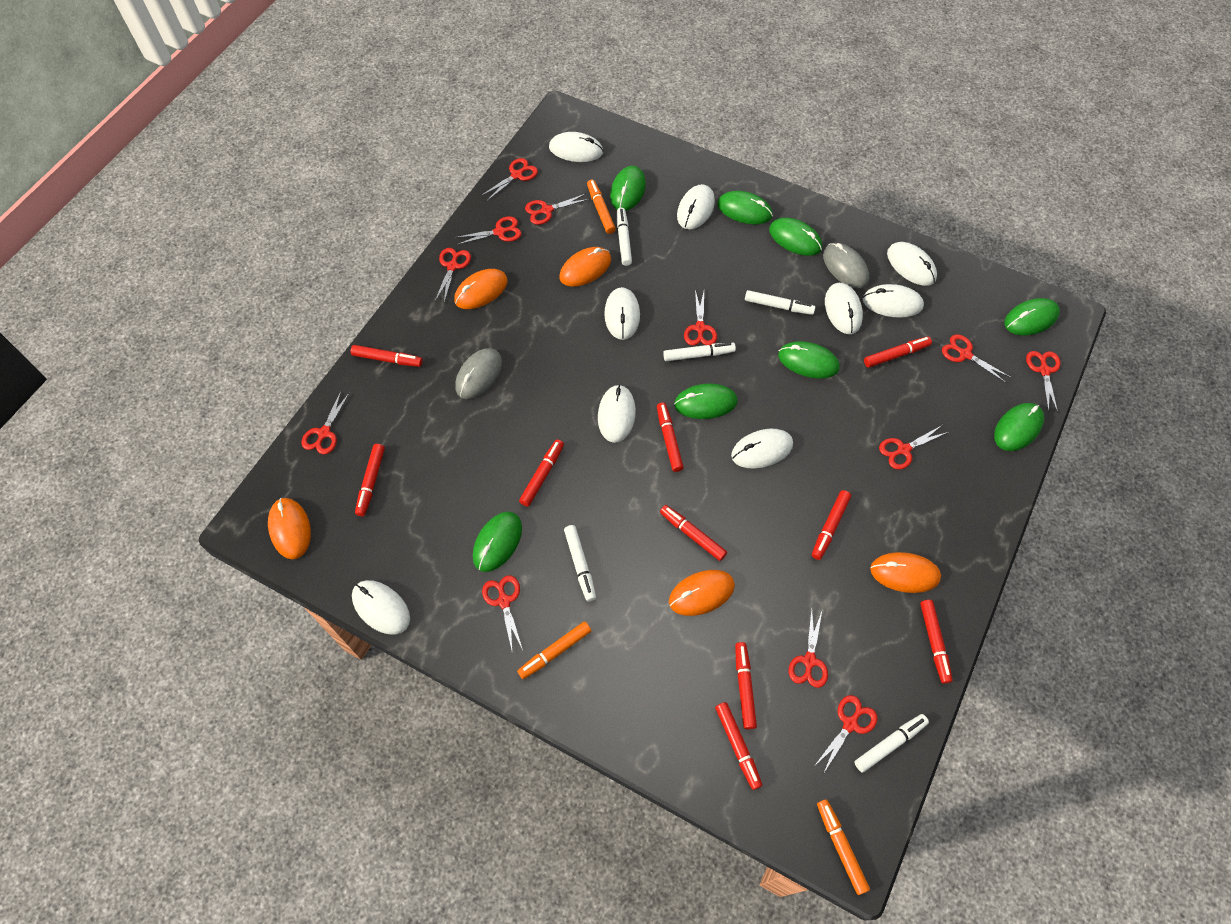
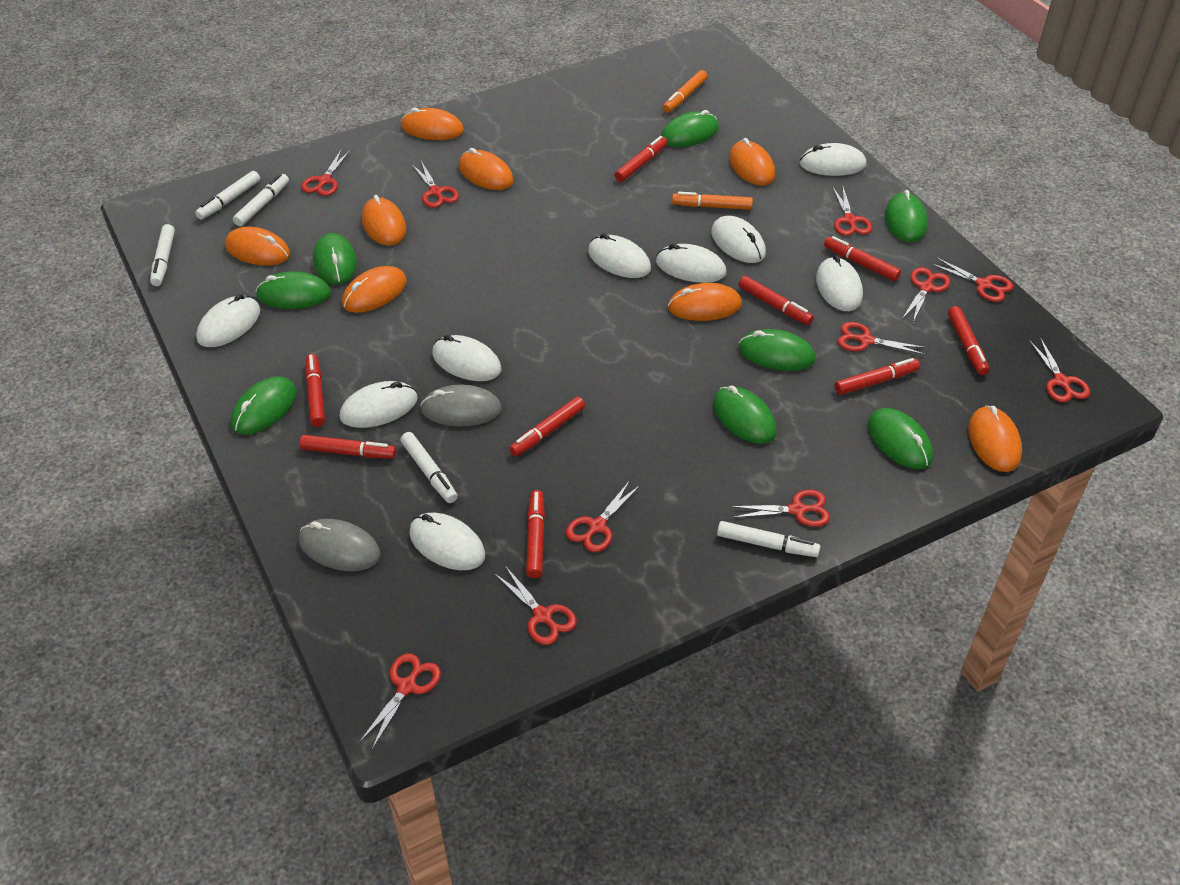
orange marker: [517,621,591,679] [587,180,616,234] [817,799,870,895] = 3 -> [663,70,707,113] [672,192,753,210] = 2
orange mouse: [268,498,311,559] [454,269,508,309] [560,247,611,286] [669,570,735,616] [870,552,941,593] = 5 -> [225,227,290,265] [342,266,407,313] [362,195,406,246] [401,108,464,140] [459,148,514,190] [668,283,742,321] [729,138,775,186] [968,406,1022,472] = 8
red marker: [351,345,423,367] [355,444,385,516] [519,439,564,507] [657,402,684,472] [660,505,727,561] [715,702,762,790] [735,642,757,729] [812,490,851,560] [864,336,932,368] [920,600,953,684] = 10 -> [300,435,396,459] [305,354,325,427] [509,396,585,456] [526,490,545,578] [615,136,667,182] [738,276,814,325] [824,236,901,281] [835,358,920,395] [948,306,989,375] = 9
red scissors: [302,391,350,454] [435,248,471,302] [455,216,521,245] [481,158,538,201] [482,575,523,650] [525,193,589,225] [684,290,717,345] [789,608,828,688] [815,695,878,774] [879,425,948,469] [942,334,1010,383] [1026,351,1061,413] = 12 -> [301,149,351,196] [359,653,441,749] [412,161,459,208] [494,566,577,645] [566,480,640,552] [730,489,830,527] [833,187,872,236] [837,322,927,355] [902,267,951,322] [930,257,1013,302] [1029,337,1090,402] = 11

